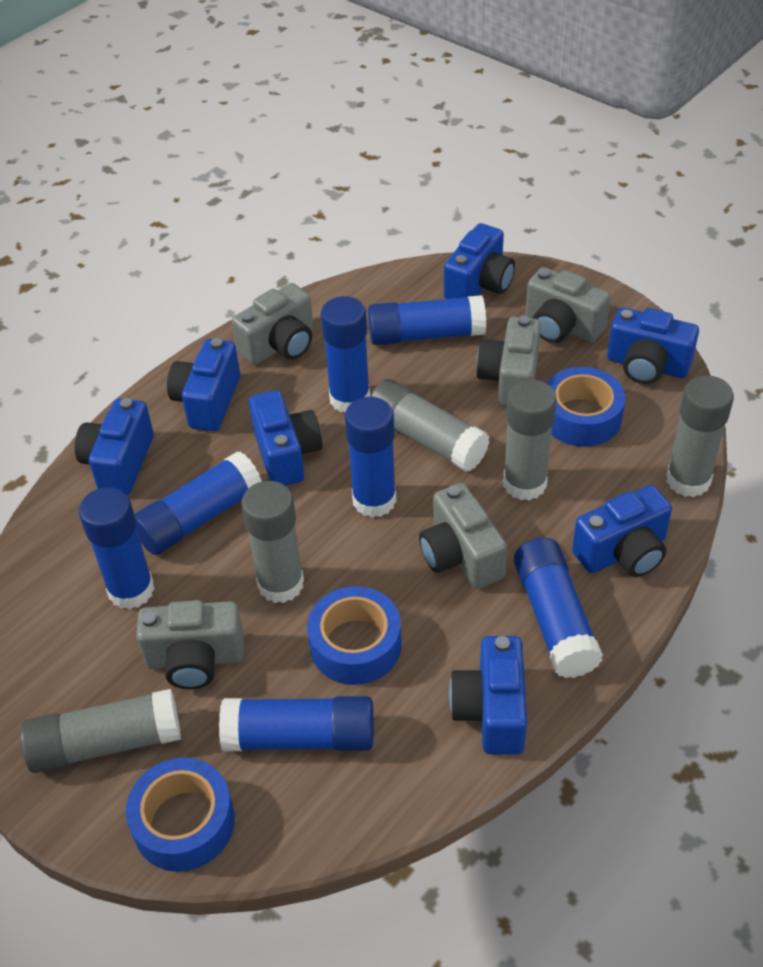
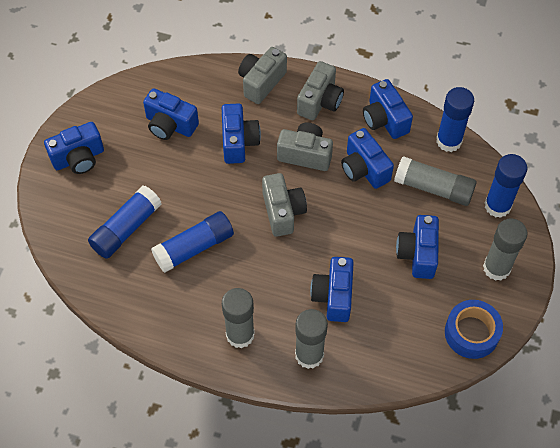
blue glue stick: [79,487,155,609] [134,452,262,555] [219,696,374,751] [321,296,370,413] [345,397,396,518] [368,295,486,345] [514,538,603,678] = 7 -> [88,186,162,259] [151,211,234,273] [436,87,474,152] [485,154,527,218] = 4
blue tape: [126,758,235,872] [307,586,402,685] [547,367,625,447] = 3 -> [445,300,503,359] = 1
grey camera: [136,600,244,689] [232,283,313,365] [419,483,507,589] [476,316,541,406] [526,267,611,343] = 5 -> [238,47,287,104] [262,173,307,237] [277,123,333,171] [297,61,344,120] = 4
grey glue stick: [20,689,181,773] [241,481,304,603] [370,379,490,472] [503,380,557,501] [666,375,734,497] = 5 -> [222,288,255,348] [295,309,328,369] [394,156,477,206] [483,218,528,281] = 4

